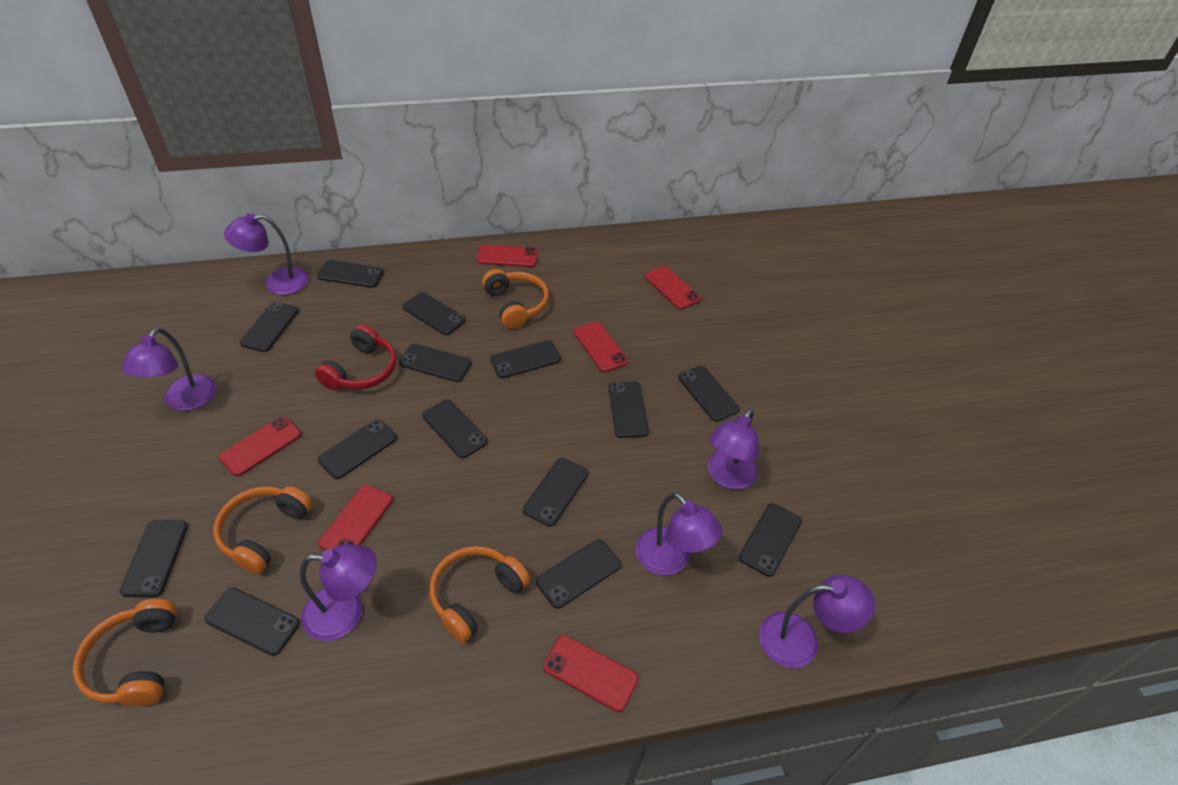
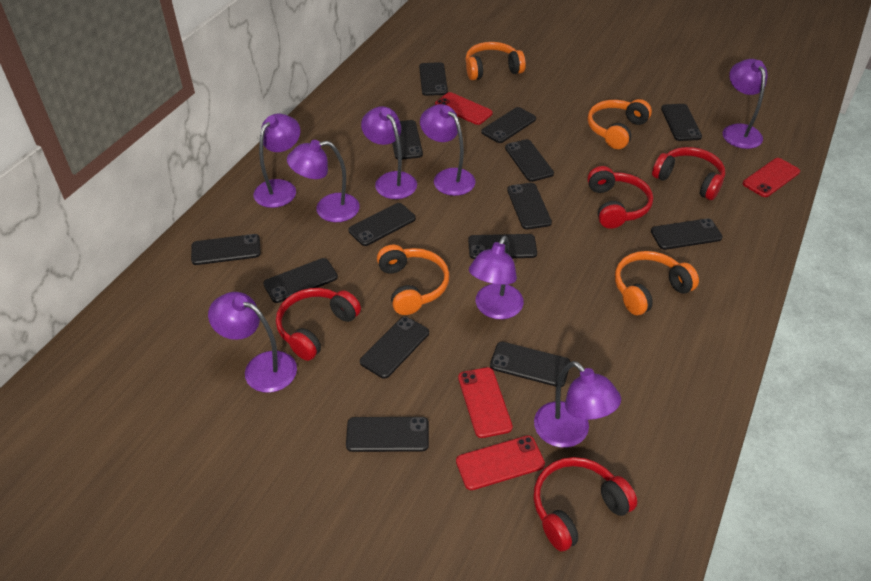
purple lamp: [122,327,217,411] [224,213,309,295] [300,544,377,641] [636,492,722,575] [708,408,759,490] [759,574,875,668] = 6 -> [208,292,297,393] [254,114,300,208] [287,140,360,222] [361,106,417,199] [420,104,476,196] [469,236,524,319] [534,361,621,448] [723,59,768,149] = 8
red headphones: [315,324,396,390] = 1 -> [276,288,361,361] [533,457,637,552] [587,166,653,229] [652,147,725,200] = 4
red phone: [219,416,301,476] [318,485,393,551] [477,244,538,267] [543,635,639,712] [574,321,628,372] [645,266,701,309] = 6 -> [435,92,493,125] [456,435,545,490] [458,367,513,438] [743,158,800,197] = 4

